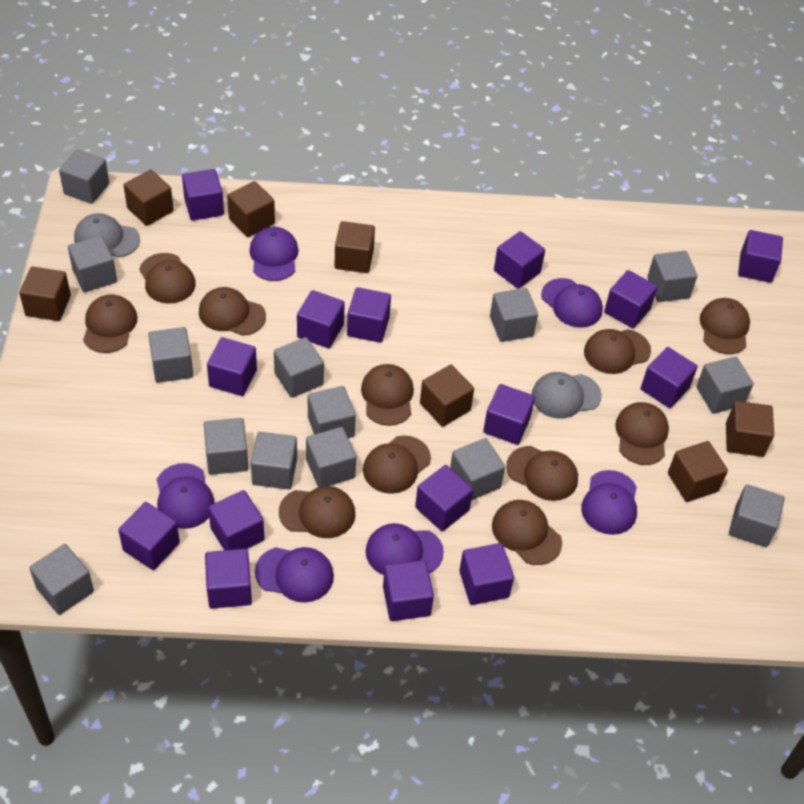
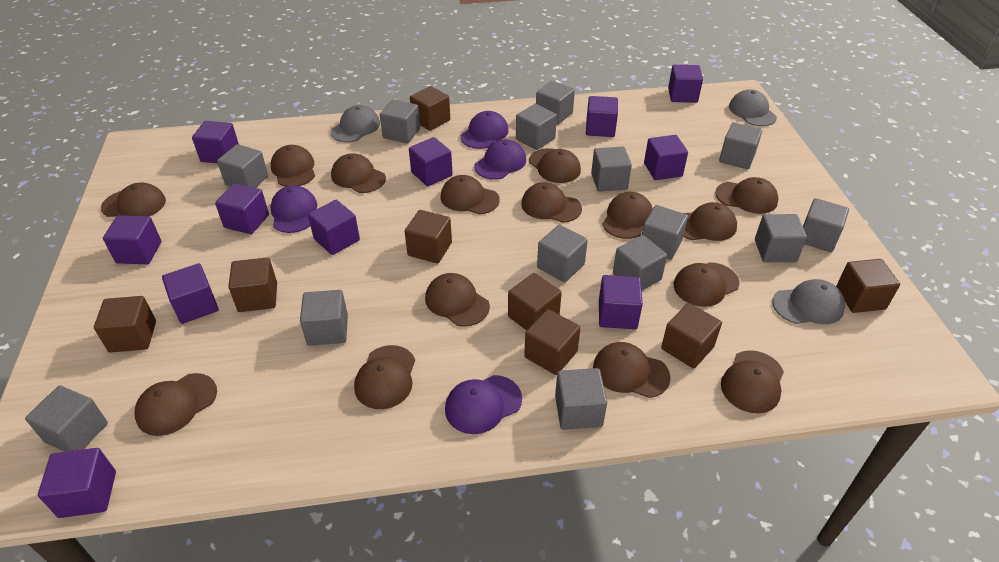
brown cap: [83,295,137,353] [139,253,196,303] [199,287,266,336] [279,486,355,538] [361,364,414,426] [363,435,431,494] [492,500,562,565] [506,446,578,501] [584,329,651,374] [615,402,669,465] [700,298,750,354] = 11 -> [101,183,166,217] [135,373,217,436] [271,145,315,187] [331,153,386,193] [354,345,415,409] [425,273,490,327] [440,175,500,214] [521,182,582,223] [529,148,581,183] [593,342,671,398] [602,192,653,239] [674,262,739,307] [683,202,737,241] [715,177,779,214] [721,350,784,413] = 15
brown cube: [19,266,71,321] [124,170,174,226] [227,181,275,237] [335,221,375,273] [420,365,474,427] [668,441,728,502] [726,401,774,457] = 7 -> [94,296,156,353] [228,257,277,312] [405,210,452,264] [410,86,450,131] [508,273,562,330] [524,309,581,375] [661,303,722,369] [836,259,900,313] = 8
grey cap: [74,213,140,258] [532,372,602,419] = 2 -> [330,105,380,143] [729,89,777,126] [772,279,845,324] = 3
purple cap: [157,463,214,529] [249,227,299,281] [255,547,334,602] [365,523,444,575] [541,278,603,327] [581,470,637,535] = 6 -> [270,186,317,233] [445,375,522,434] [460,111,509,149] [474,139,526,180] = 4
purple cube: [118,502,180,570] [182,169,224,221] [205,549,252,609] [207,337,257,396] [208,490,265,550] [297,290,345,348] [347,287,391,343] [383,560,434,621] [415,465,473,531] [459,543,514,605] [483,384,535,445] [494,231,545,289] [604,270,657,328] [641,347,698,408] [738,230,783,283] = 15 -> [38,448,116,518] [103,215,162,264] [162,263,218,324] [192,121,239,163] [215,183,269,234] [308,200,360,255] [409,137,453,186] [586,96,618,137] [599,275,643,329] [644,135,688,180] [668,64,703,103] = 11

